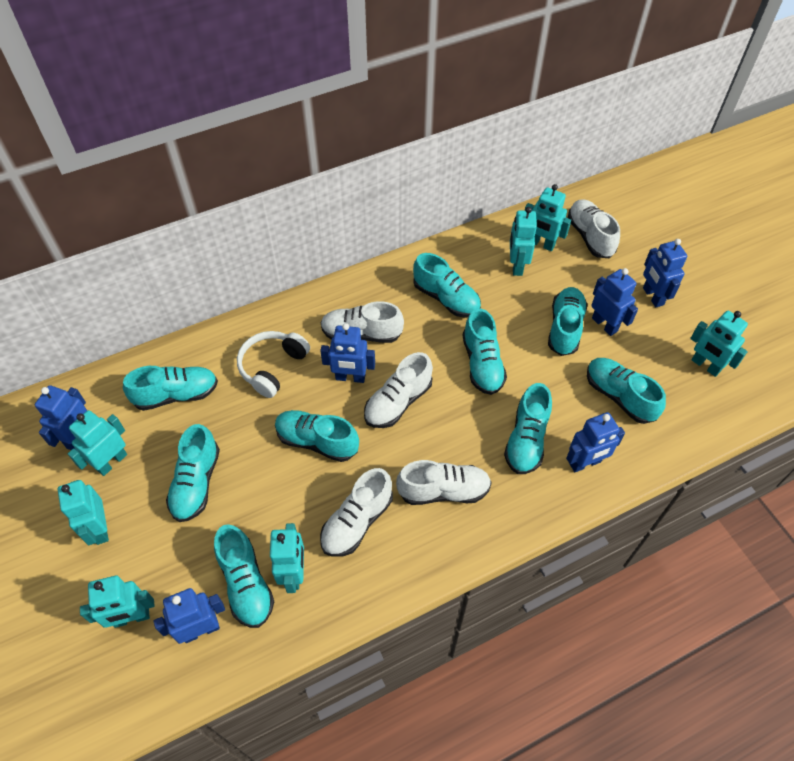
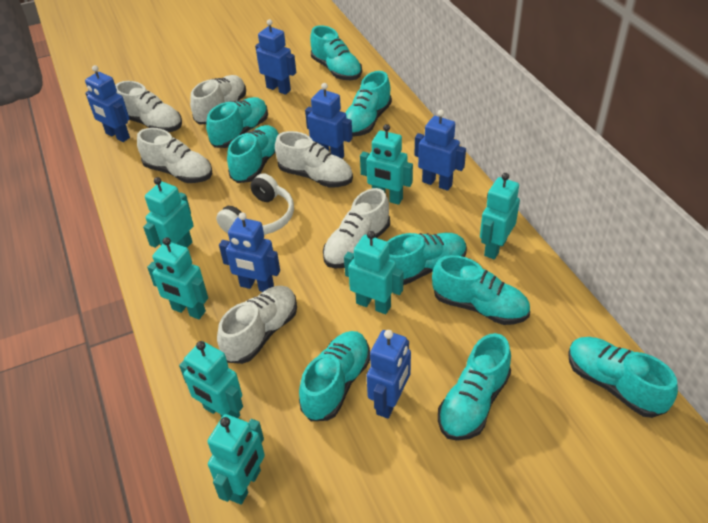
white shoe: [320,301,404,343] [320,468,393,557] [364,352,433,428] [396,460,492,505] [568,199,620,258] = 5 -> [115,81,182,132] [137,128,212,183] [190,75,246,124] [217,286,297,364] [275,131,353,188] [323,188,390,269] = 6

